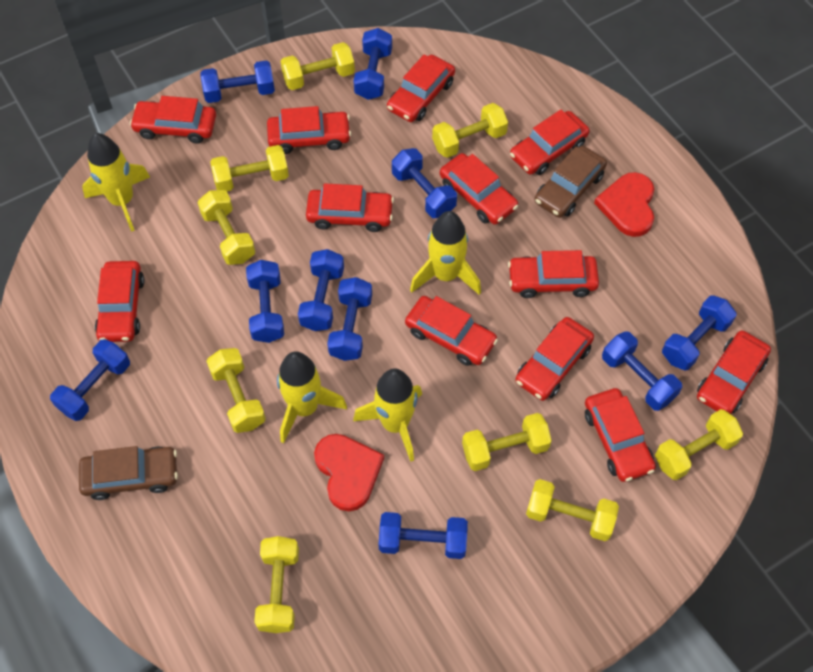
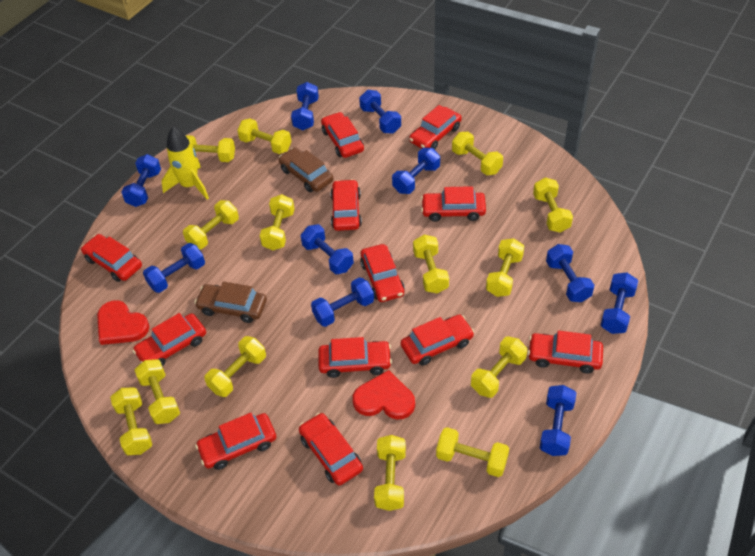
yellow dumbbell: [197,190,255,265] [206,348,266,433] [210,145,289,191] [254,536,299,633] [280,42,355,90] [432,103,508,158] [462,413,552,471] [526,479,619,541] [655,409,743,480] = 9 -> [110,388,152,455] [135,359,180,424] [183,200,239,250] [186,135,235,162] [204,336,266,397] [237,118,291,154] [260,194,294,250] [374,435,406,511] [413,235,449,294] [436,427,509,477] [452,132,503,175] [471,337,527,398] [486,238,524,297] [533,178,573,233] = 14
yellow rocket: [82,133,150,232] [277,351,347,443] [353,368,422,462] [410,211,481,295] = 4 -> [161,127,209,200] = 1

